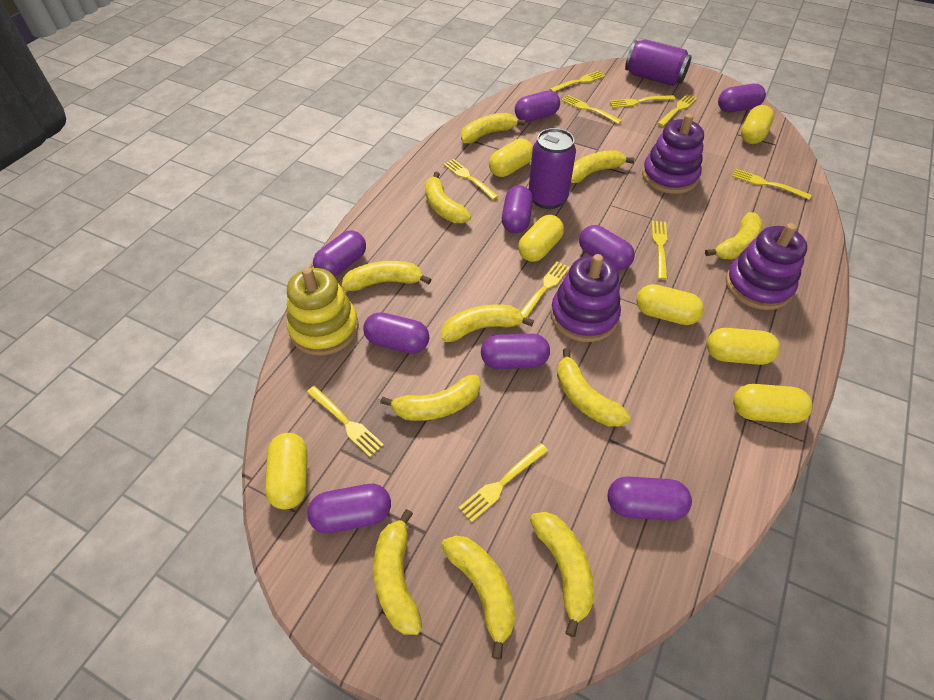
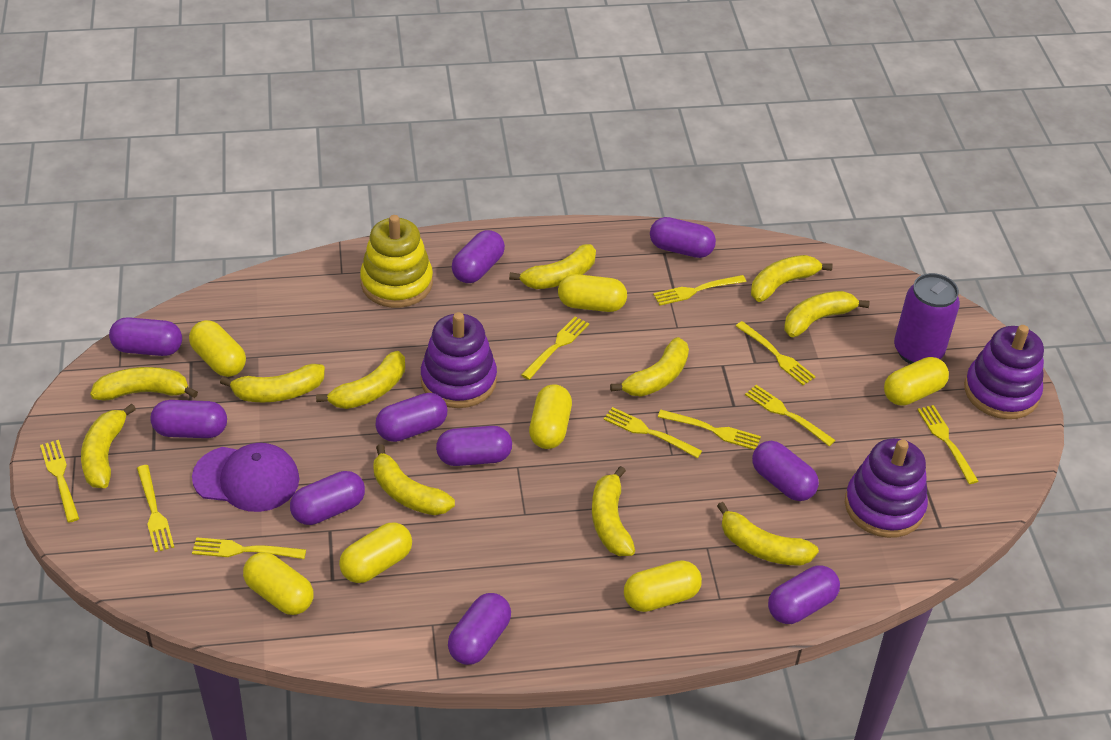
purple can: [529,128,576,209] [625,40,692,86] = 2 -> [894,273,960,364] = 1
purple cap: none = 0 -> [192,443,299,512] = 1
purple capsule: [307,484,391,534] [313,230,366,277] [363,312,429,354] [481,334,550,369] [502,185,533,233] [515,91,560,122] [579,225,635,270] [608,476,692,521] [718,84,766,112] = 9 -> [109,317,182,356] [150,400,227,438] [290,471,365,525] [376,393,447,442] [436,426,512,466] [448,593,511,665] [452,230,505,283] [650,217,716,258] [752,441,819,501] [768,565,840,624] = 10

